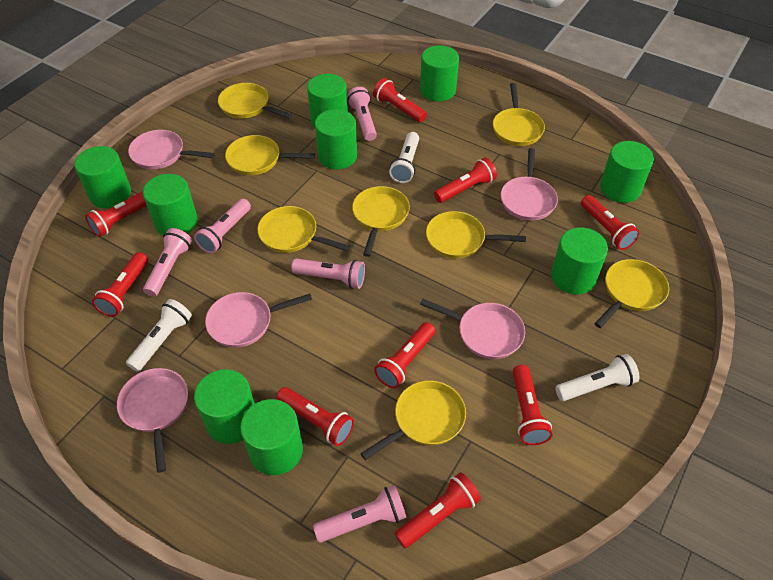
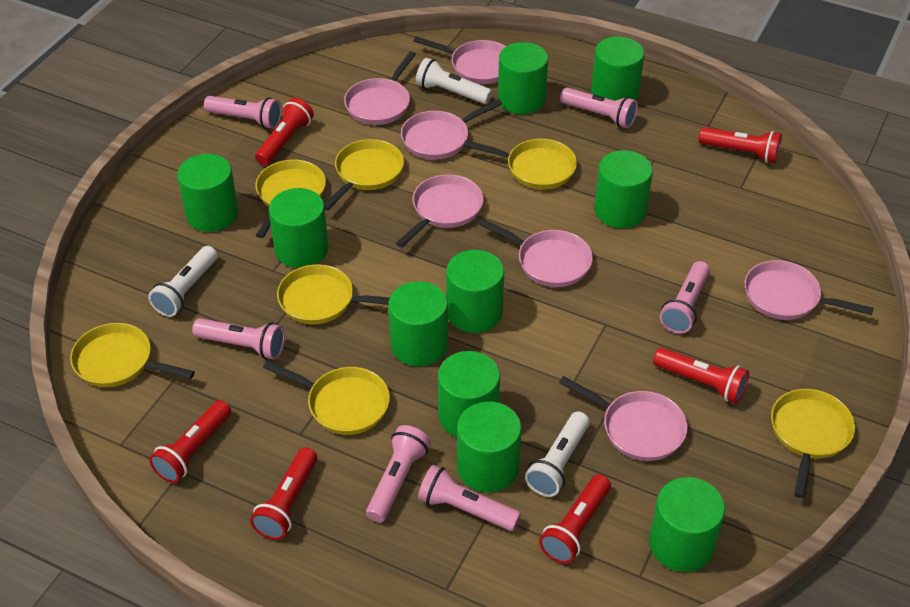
green cylinder: [74,146,131,208] [143,174,198,235] [194,369,255,444] [240,399,303,475] [307,74,348,127] [315,109,357,169] [420,45,459,102] [551,227,608,295] [600,141,654,203] = 9 -> [177,154,238,232] [269,188,329,268] [388,281,448,366] [438,351,500,437] [446,250,504,333] [457,401,521,492] [498,42,548,114] [591,36,644,101] [594,150,653,228] [649,477,725,572] = 10
pink flashlight: [143,228,192,297] [194,199,251,253] [291,258,365,289] [313,485,406,543] [347,87,377,141] = 5 -> [192,318,285,359] [204,96,282,129] [366,425,431,522] [418,465,521,531] [560,87,638,128] [660,261,710,334] = 6
pink pan: [117,368,188,473] [128,130,215,169] [205,292,312,348] [420,299,525,359] [501,148,558,221] = 5 -> [344,51,416,125] [396,175,483,247] [401,99,502,160] [413,36,506,84] [479,218,593,287] [559,376,687,461] [744,260,874,320] = 7
red flashlight: [85,191,147,237] [92,252,148,317] [276,387,354,446] [373,78,427,123] [374,322,436,388] [395,472,481,548] [434,158,497,203] [513,365,553,445] [581,195,640,250] = 9 -> [149,400,231,483] [250,447,317,540] [255,98,314,166] [539,474,611,564] [653,347,749,404] [699,127,782,163] = 6
yellow pan: [218,83,292,118] [225,135,315,175] [257,206,349,253] [352,186,410,257] [360,380,466,460] [426,211,526,259] [493,83,545,146] [594,259,669,328] = 8 -> [70,323,195,387] [255,160,326,238] [263,361,390,435] [277,264,390,324] [324,139,404,211] [464,139,577,189] [771,389,855,498] = 7

